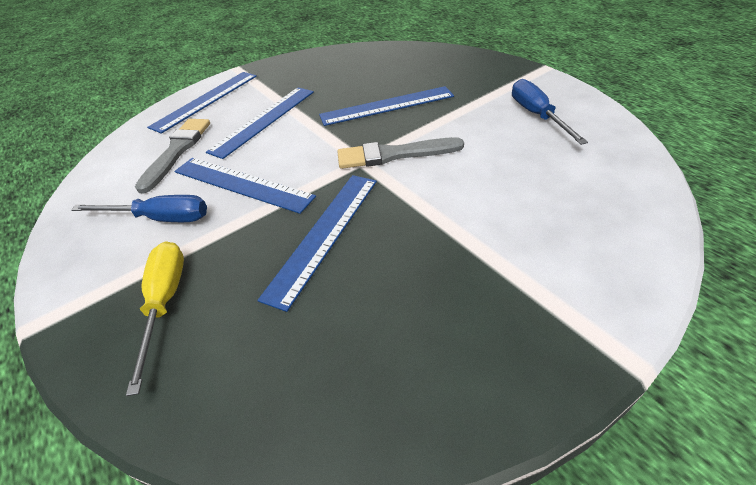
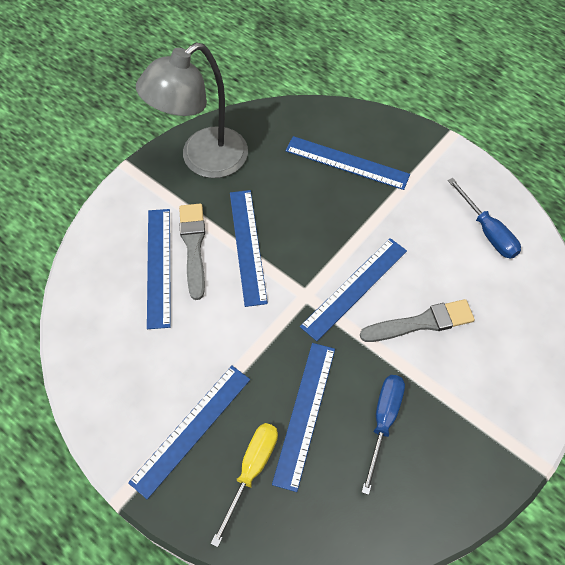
blue ruler: [147,72,257,134] [174,158,316,214] [206,87,314,159] [257,175,377,312] [319,86,454,126] = 5 -> [128,366,250,499] [147,209,171,329] [230,190,268,307] [272,343,335,492] [285,136,410,190] [300,238,407,341] = 6
grey lamp: none = 0 -> [136,43,248,178] = 1

